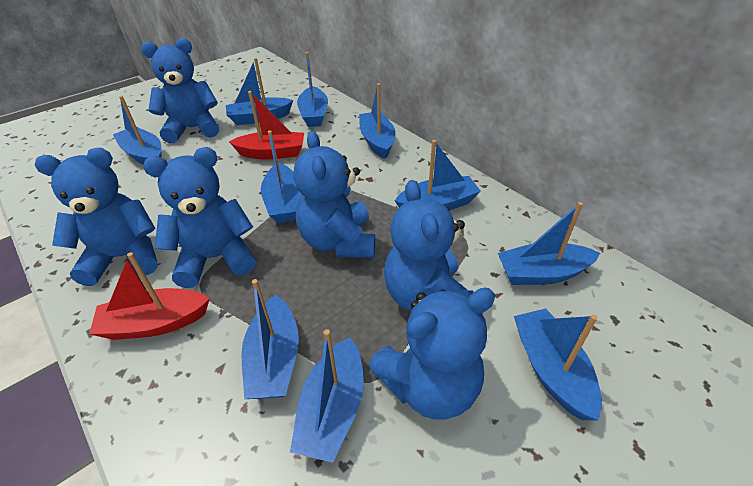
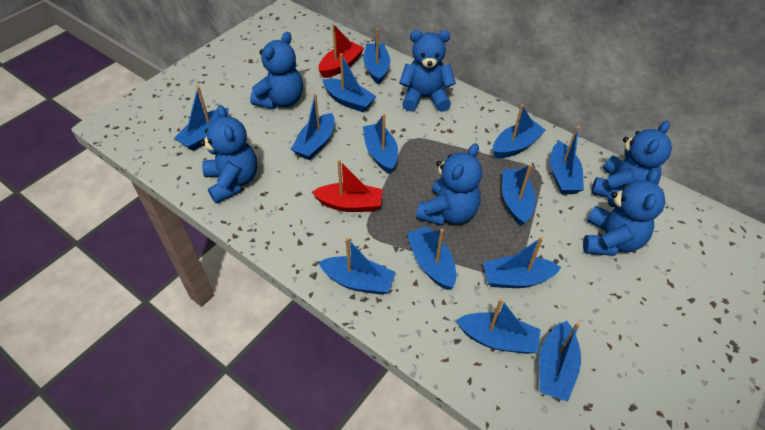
blue boat: [113,96,162,164] [226,58,293,125] [241,279,299,399] [261,131,301,223] [290,329,364,463] [297,52,328,127] [359,83,396,159] [395,140,481,210] [498,202,600,285] [514,309,602,421] = 10 -> [174,86,229,151] [291,94,334,160] [318,238,396,295] [323,53,377,112] [363,114,398,174] [364,28,390,85] [407,226,456,290] [456,298,541,354] [483,237,561,288] [493,104,546,158] [502,164,536,226] [539,321,581,402] [550,126,584,194] = 13

